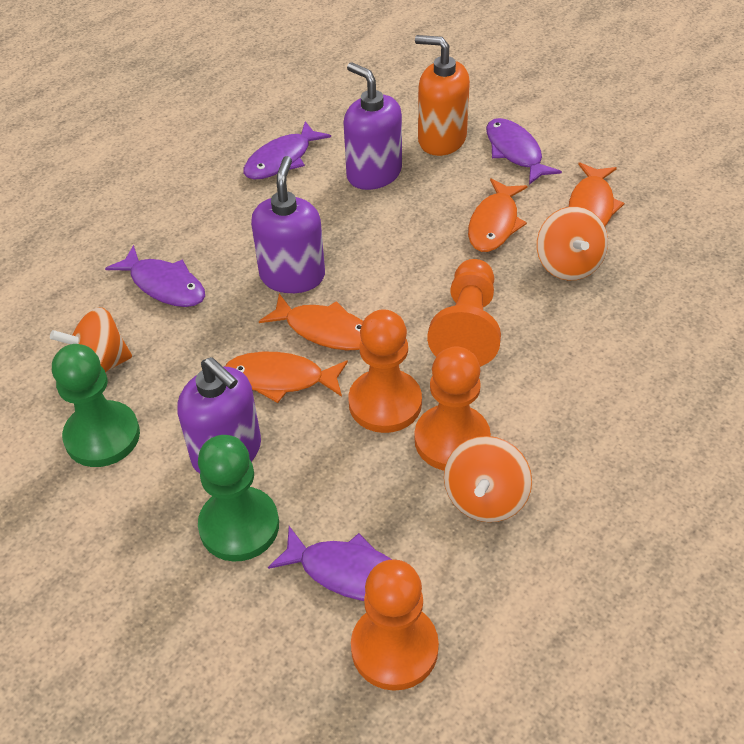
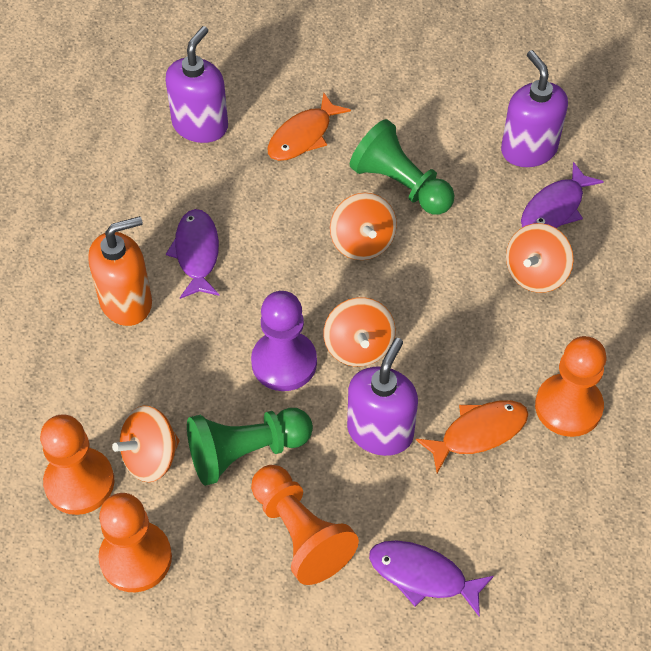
orange fish: [225,352,348,403] [259,294,363,350] [468,178,528,252] [569,162,624,226] = 4 -> [267,93,351,161] [416,400,529,473] = 2
orange spinning top: [50,307,132,372] [444,436,532,522] [537,206,608,281] = 3 -> [112,406,180,482] [324,297,395,367] [330,193,397,260] [506,223,574,293] = 4
purple fish: [105,245,205,307] [243,121,331,180] [268,526,392,601] [486,118,562,185] = 4 -> [166,209,220,299] [369,540,494,617] [521,162,604,228] = 3
purple pawn: none = 0 -> [251,291,317,391] = 1

